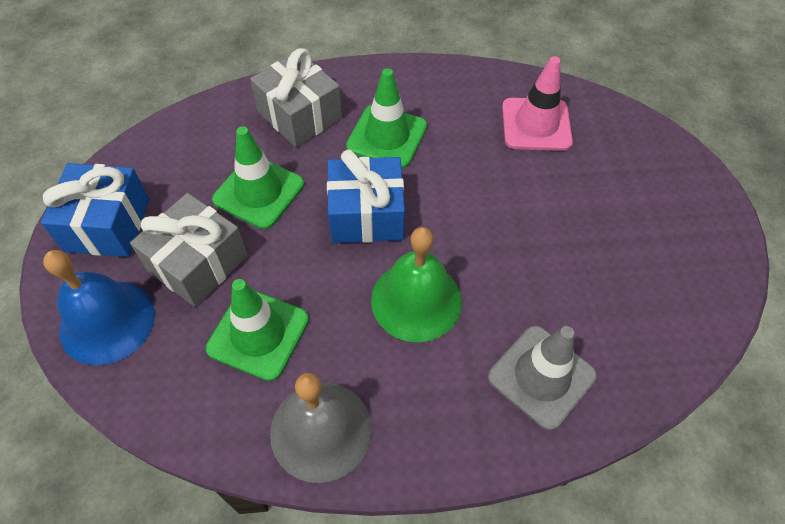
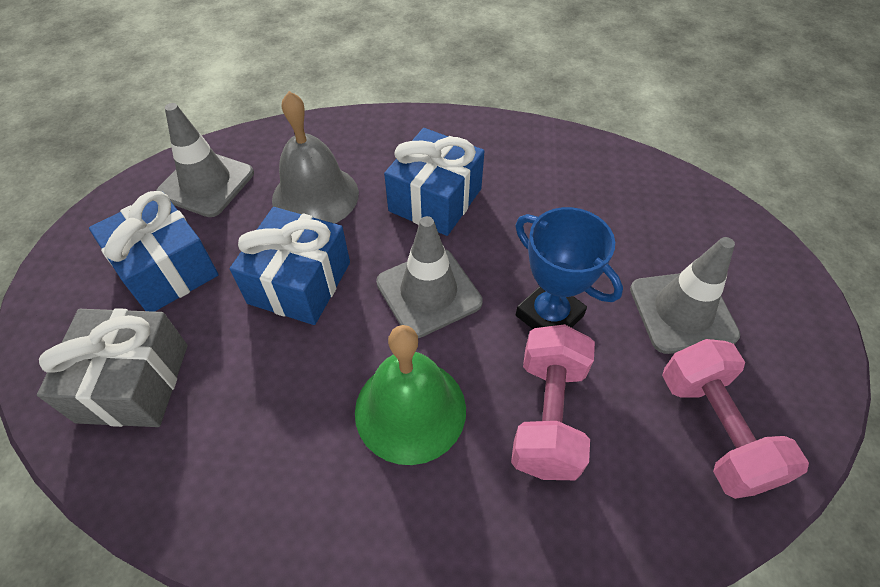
blue bell: [43,250,155,366] = 1 -> none = 0
blue gift: [41,163,149,257] [327,150,405,243] = 2 -> [89,191,218,312] [230,207,350,325] [384,128,484,236] = 3
blue trophy: none = 0 -> [516,207,623,329] = 1
green traffic cone: [206,279,309,381] [212,126,304,229] [346,68,427,168] = 3 -> none = 0
grey gift: [130,193,248,307] [250,48,342,147] = 2 -> [37,308,188,427] = 1
grey traffic cone: [488,326,597,430] = 1 -> [156,103,254,217] [376,216,483,338] [630,237,740,354] = 3
pink dumbbell: none = 0 -> [511,324,595,480] [662,339,809,499] = 2
pink traffic cone: [502,56,573,151] = 1 -> none = 0

